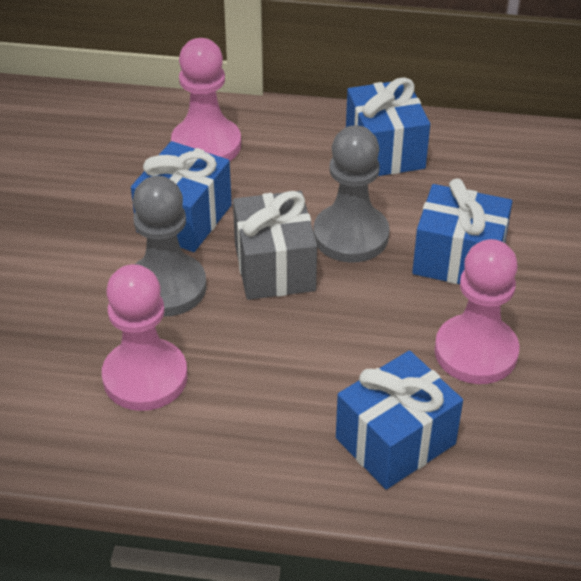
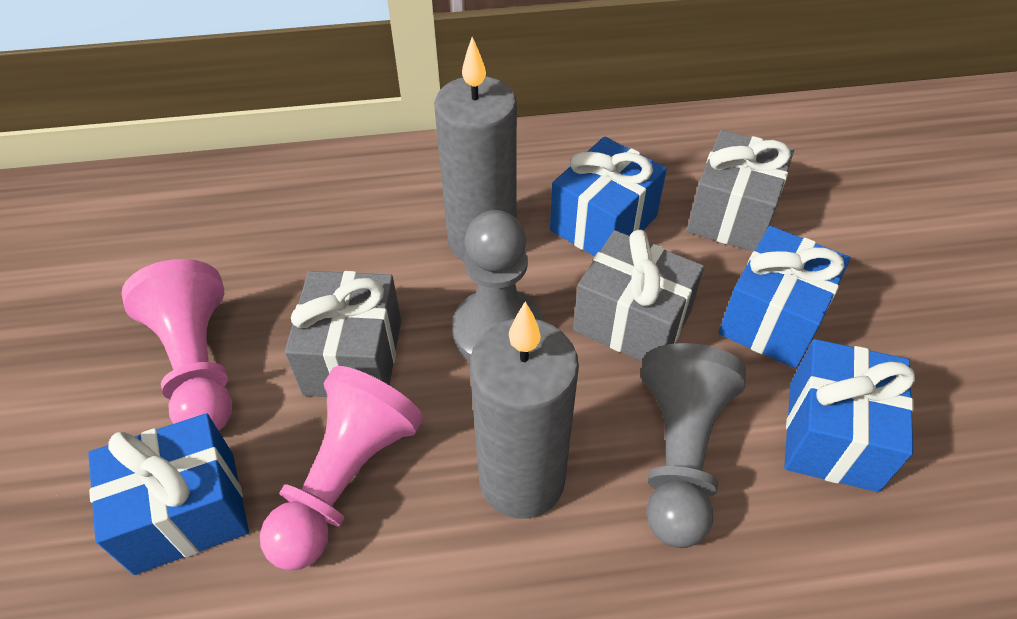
grey candle: none = 0 -> [434,37,517,261] [470,302,579,519] = 2
grey gift: [233,191,317,300] = 1 -> [285,271,401,397] [573,230,704,361] [687,130,794,252] = 3
pink pawn: [102,264,188,411] [171,38,241,161] [435,239,519,384] = 3 -> [121,259,232,431] [260,366,423,570] = 2

